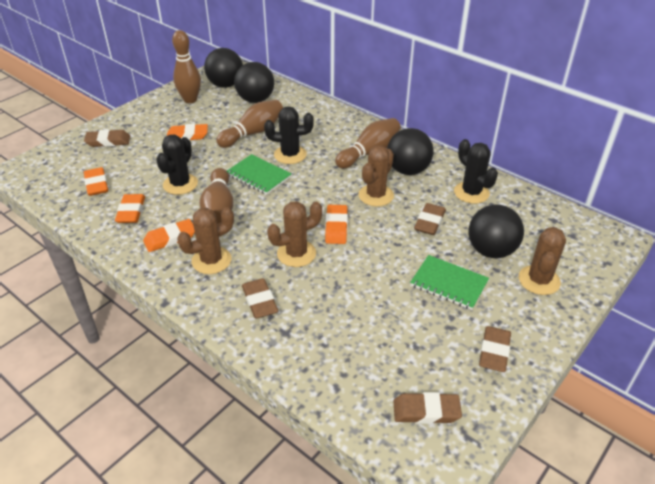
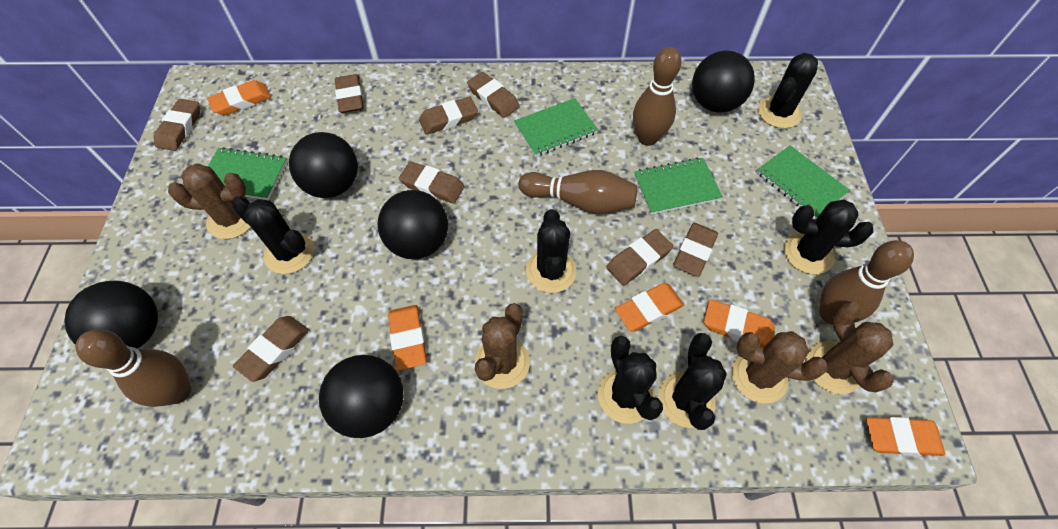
black ball: [204,48,243,88] [234,62,274,103] [387,128,433,175] [468,204,524,258] = 4 -> [64,281,158,349] [289,132,358,198] [319,355,404,438] [378,190,448,259] [692,50,755,113] = 5
black cactus: [156,135,198,195] [264,106,314,164] [454,139,498,204] = 3 -> [232,196,314,274] [526,209,577,293] [598,336,663,424] [658,333,727,430] [758,53,818,128] [784,200,873,275] = 6
brown eraser: [84,130,130,147] [242,278,278,319] [393,392,462,424] [414,203,446,235] [479,326,511,372] = 5 -> [154,99,200,151] [233,316,309,382] [335,74,364,113] [399,161,465,204] [419,96,478,135] [467,72,520,118] [606,229,673,286] [673,223,718,277] = 8
green notebook: [227,154,292,195] [410,255,489,310] = 2 -> [208,147,287,200] [514,98,598,157] [634,157,723,215] [757,145,850,219] = 4

